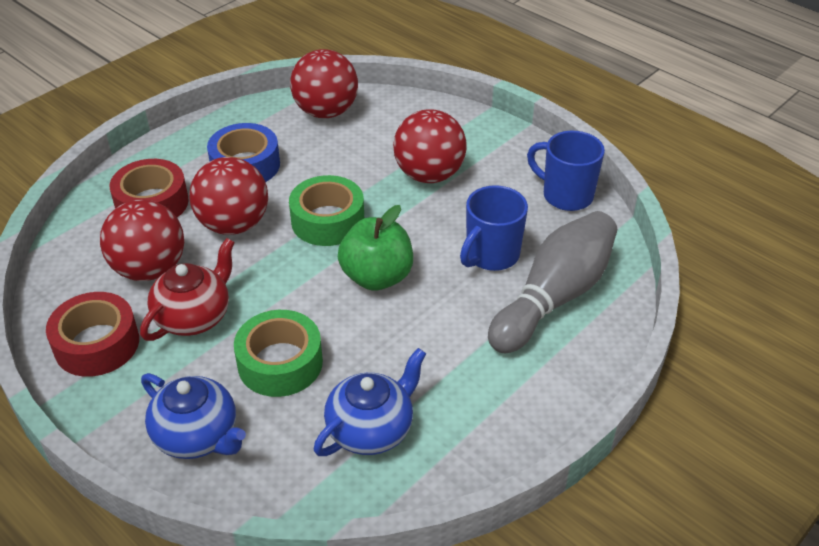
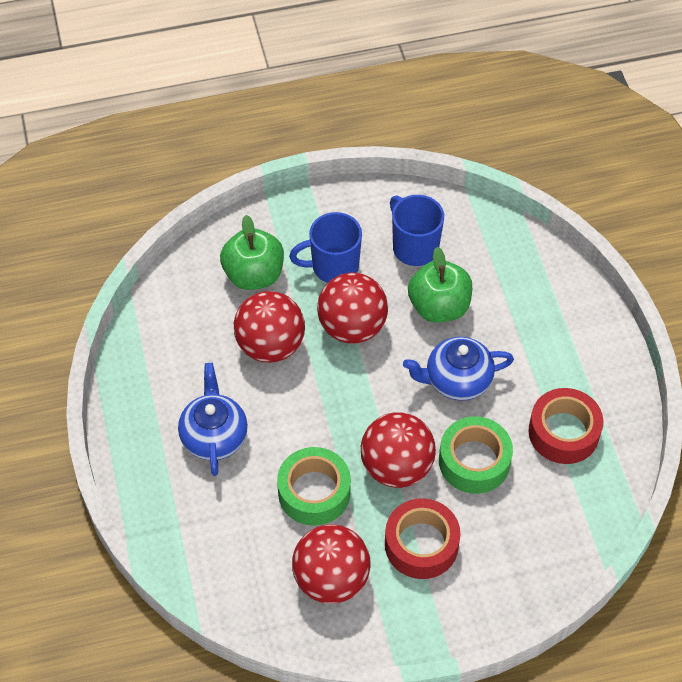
blue tape: [207,123,280,182] = 1 -> none = 0
green apple: [338,205,413,291] = 1 -> [220,215,284,290] [408,247,472,322] = 2
grey bowling pin: [488,211,617,353] = 1 -> none = 0
red teapot: [140,238,235,341] = 1 -> none = 0

